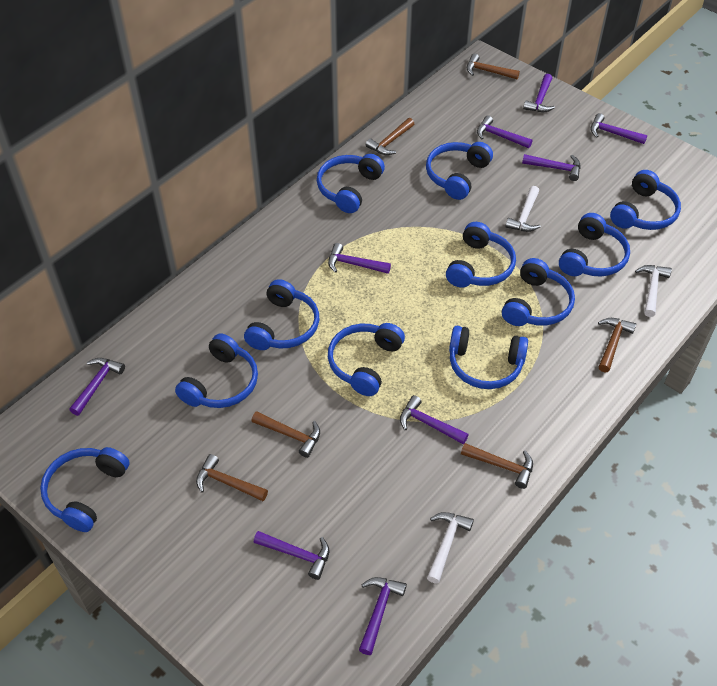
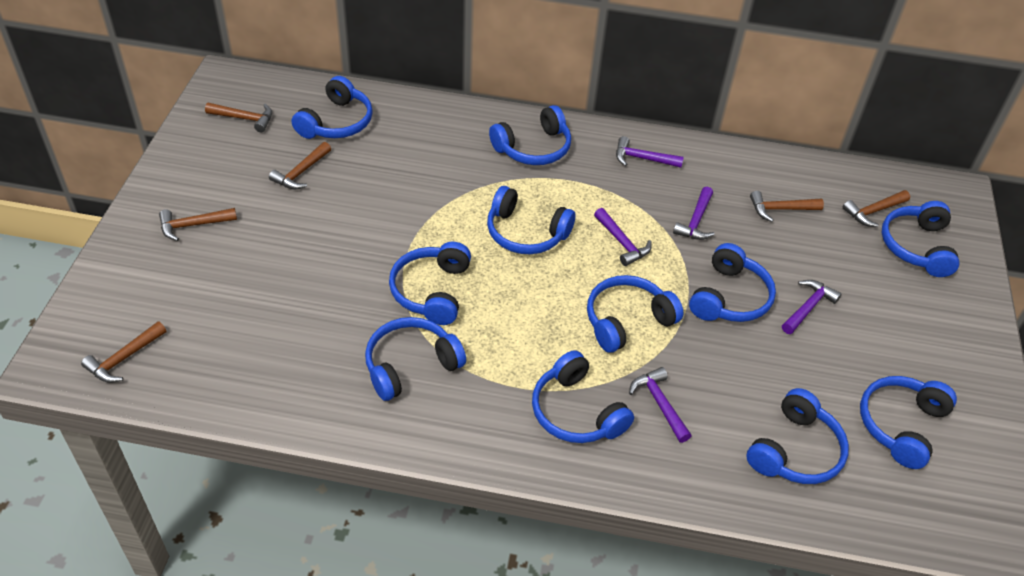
purple hammer: [69,358,125,416] [254,531,329,580] [328,243,391,274] [359,577,407,655] [400,395,469,444] [477,116,532,148] [522,154,580,181] [523,74,555,112] [590,113,648,144] = 9 -> [594,208,652,266] [616,136,684,168] [629,367,691,443] [673,187,715,240] [782,280,842,334] = 5
white hammer: [427,512,474,584] [505,186,541,232] [635,265,672,317] = 3 -> none = 0

